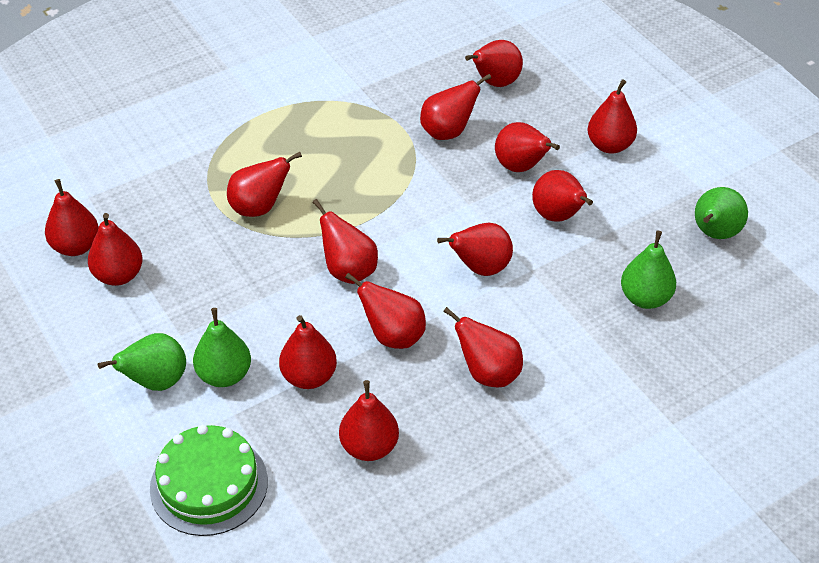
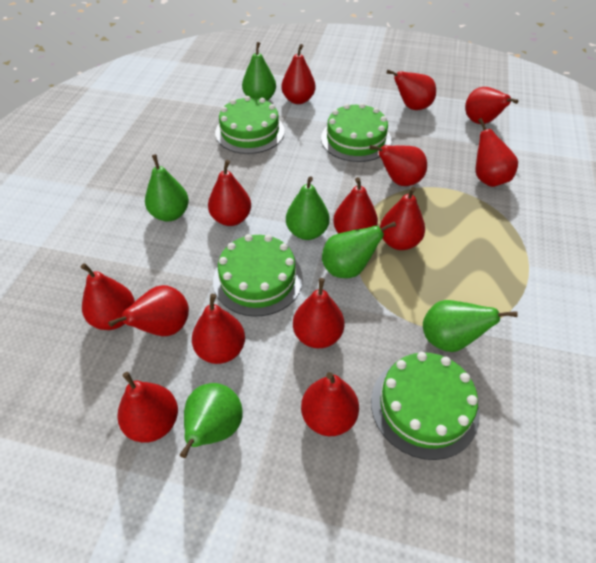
green cake: [150,425,268,536] = 1 -> [213,234,303,317] [215,96,285,154] [321,103,391,162] [371,352,480,460] = 4
green pear: [98,333,186,391] [193,308,251,387] [621,231,676,309] [695,187,748,239] = 4 -> [145,154,189,221] [180,383,243,458] [242,42,276,101] [286,176,330,240] [322,221,396,278] [423,300,518,352] = 6

